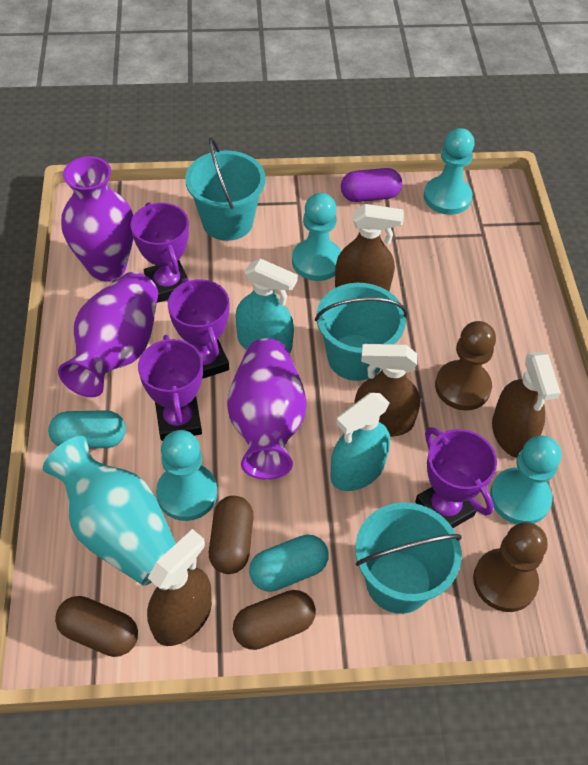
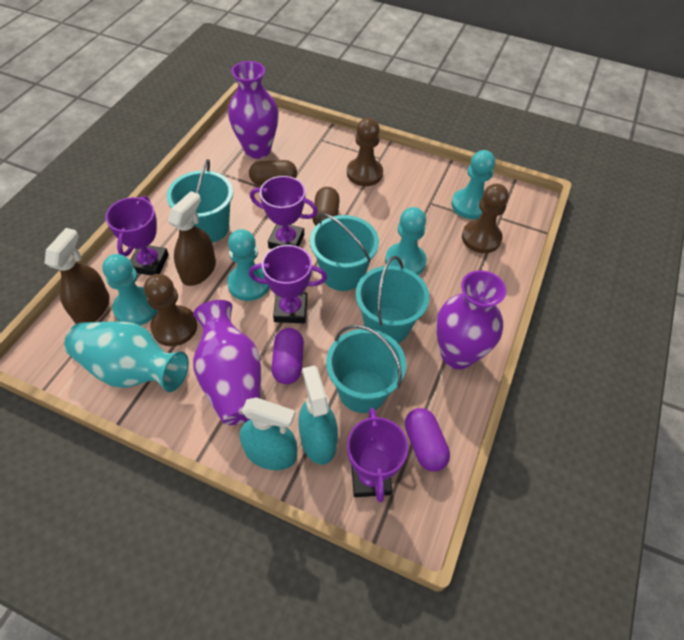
brown capsule: [55,596,138,657] [209,496,253,574] [233,590,316,650] = 3 -> [249,160,297,186] [312,187,340,226] = 2
brown pawn: [435,321,496,411] [473,522,548,612] = 2 -> [144,274,197,346] [347,118,383,186] [462,183,509,253] = 3
brown spray bottle: [147,529,212,646] [335,204,404,292] [354,344,420,437] [492,352,561,458] = 4 -> [45,228,110,324] [168,191,216,286] = 2
purple capsule: [341,168,402,202] = 1 -> [271,328,304,384] [405,408,450,472] = 2
turquoise bucket: [185,137,266,241] [315,283,408,381] [355,502,462,614] = 3 -> [167,159,233,243] [310,213,379,291] [326,325,406,413] [356,256,429,343] = 4
turquoise capsule: [48,410,126,449] [249,535,329,592] = 2 -> none = 0

